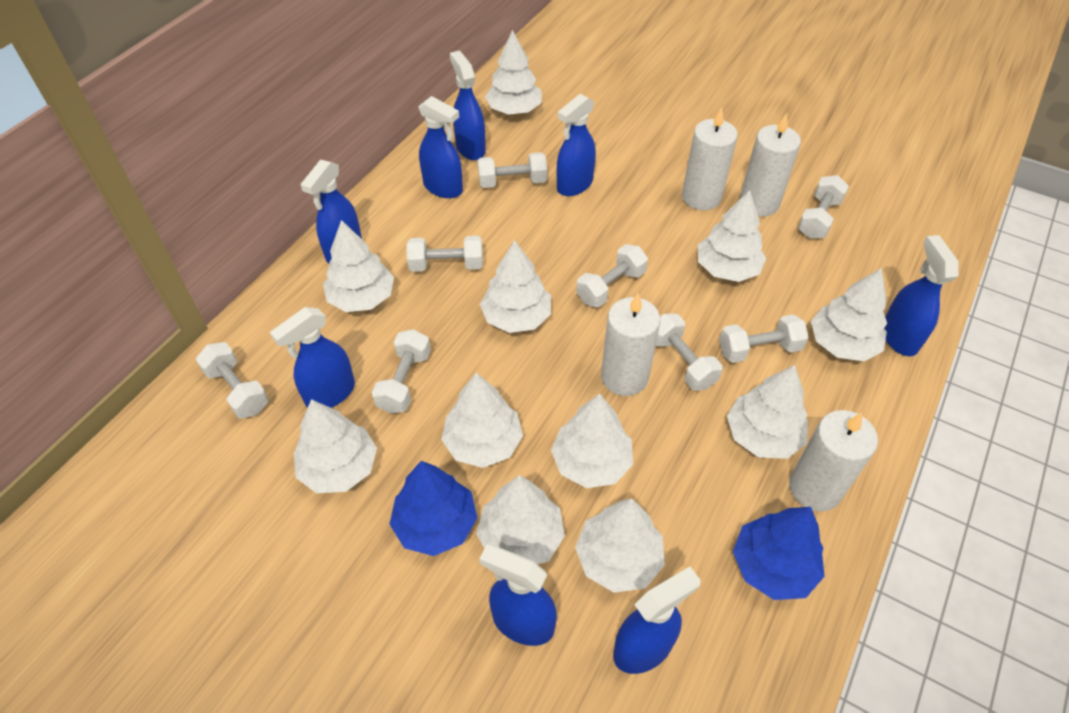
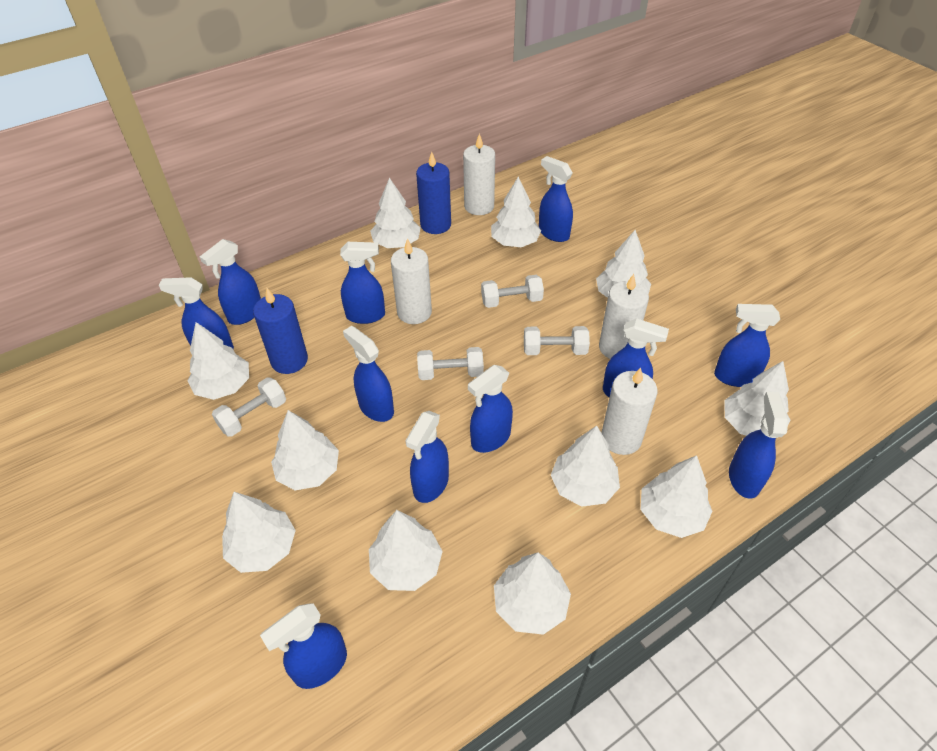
blue candle: none = 0 -> [253,288,308,374] [416,152,451,234] = 2
blue spray bottle: [270,307,355,408] [300,160,362,263] [418,96,463,198] [450,51,486,160] [479,544,557,646] [557,94,596,196] [613,566,701,674] [884,235,959,356] = 8 -> [159,277,234,349] [200,239,261,325] [260,603,347,689] [340,242,385,324] [343,326,394,422] [405,411,449,503] [468,365,513,453] [539,156,573,242] [603,318,669,397] [714,304,780,387] [729,392,788,499] = 11
blue tree: [390,461,477,556] [733,507,825,600] = 2 -> none = 0
white dumbbell: [196,342,269,419] [372,329,431,414] [406,236,483,272] [477,152,547,188] [576,244,648,307] [656,314,723,391] [719,314,809,363] [798,175,849,239] = 8 -> [212,377,286,437] [417,347,484,380] [481,275,544,308] [524,326,590,355] = 4

